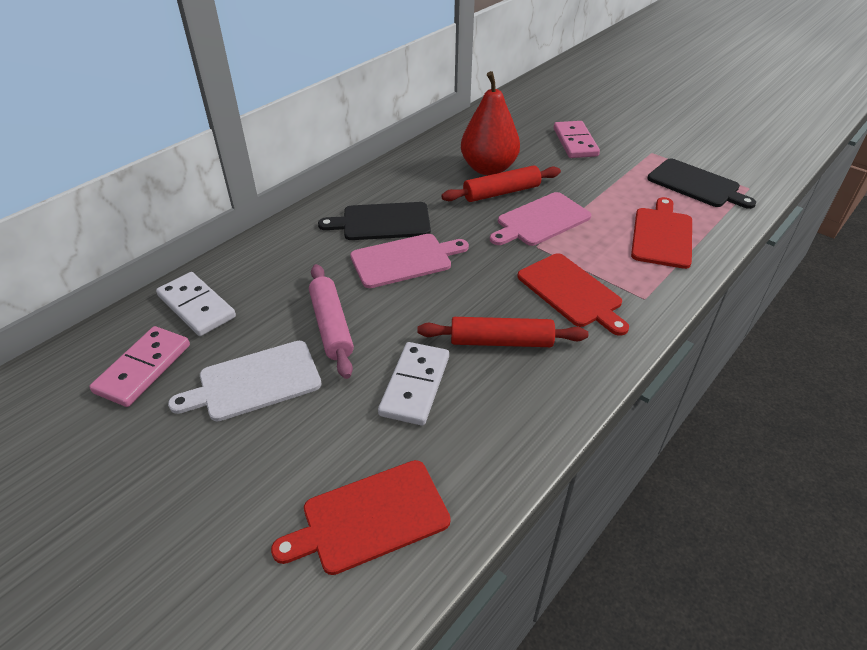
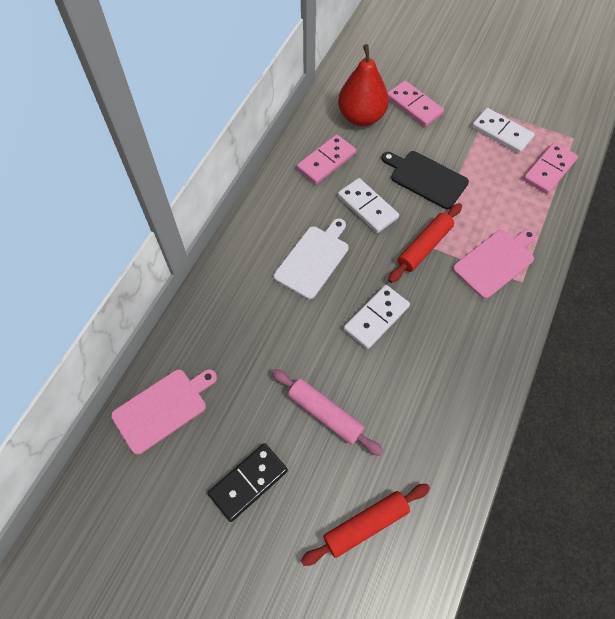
black cutting board: [318,202,431,240] [647,158,756,209] = 2 -> [382,151,469,209] = 1
black domino: none = 0 -> [207,443,288,522] = 1
pink domino: [89,326,190,407] [554,121,600,158] = 2 -> [297,134,356,184] [388,81,444,127] [523,142,578,194] = 3
red cutting board: [271,460,451,575] [517,253,629,336] [631,197,692,269] = 3 -> none = 0
white domino: [156,272,236,336] [378,342,449,426] = 2 -> [338,178,399,233] [344,285,410,349] [472,108,535,154] = 3

